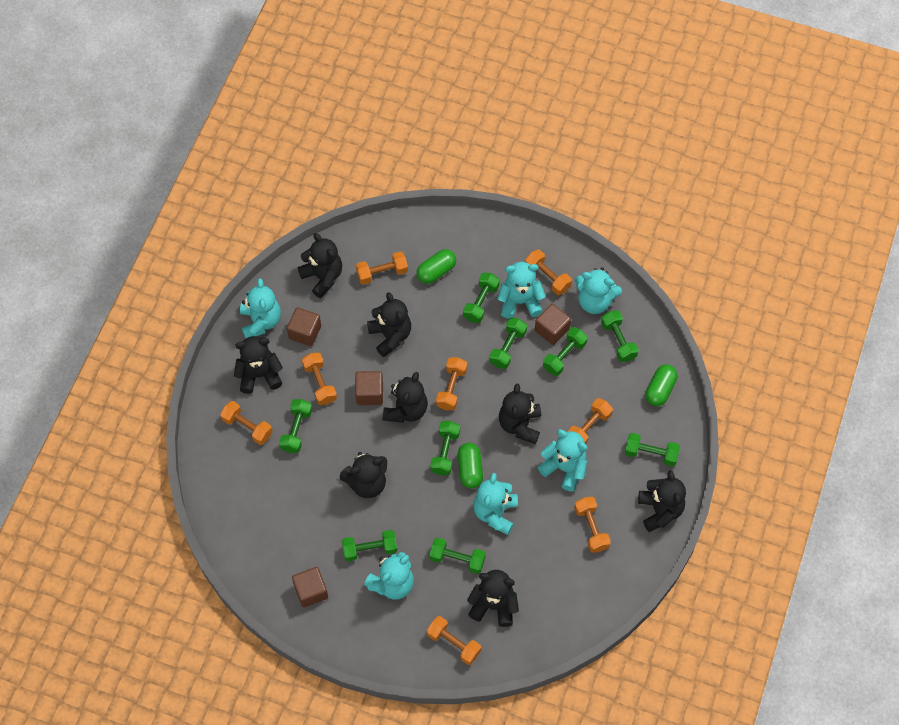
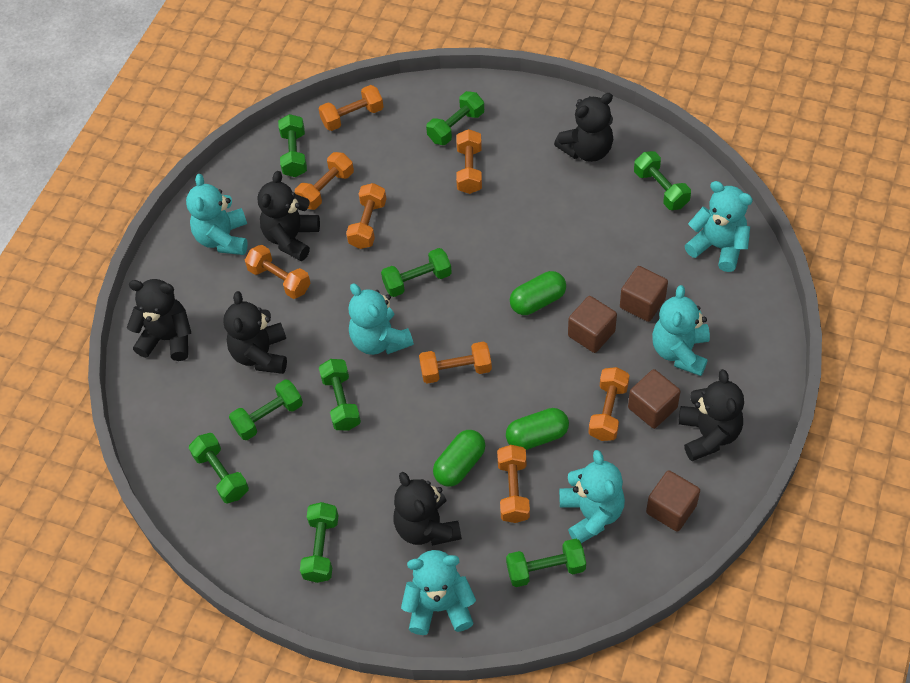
black teddy bear: [234,336,283,394] [298,233,342,298] [340,452,387,498] [367,292,411,357] [383,372,428,423] [467,570,519,627] [499,384,541,444] [638,470,686,532] = 8 -> [127,279,191,361] [223,291,287,374] [258,171,320,261] [394,472,462,546] [554,93,613,162] [679,369,744,461] = 6

